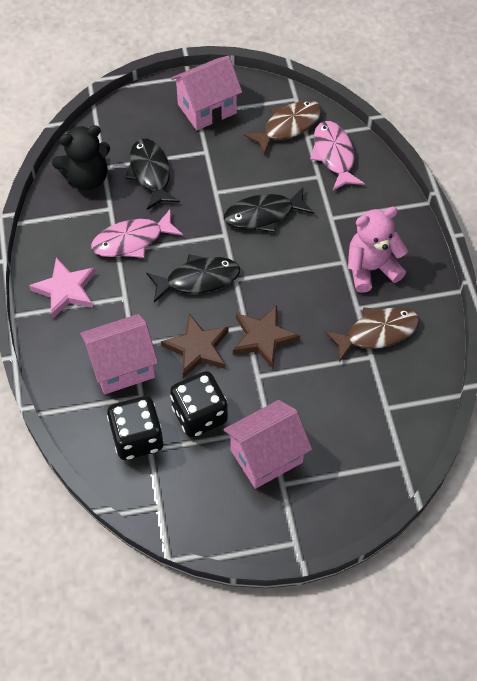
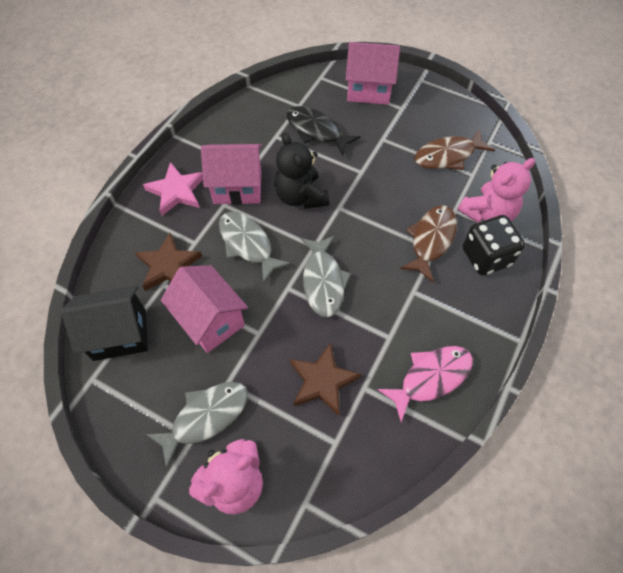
black dice: [107,396,164,460] [170,371,228,438] = 2 -> [462,215,525,276] = 1
black fish: [126,139,180,210] [146,254,240,303] [224,187,314,232] = 3 -> [286,106,361,156] = 1
black house: none = 0 -> [61,286,148,361] = 1
grey fish: none = 0 -> [146,382,248,469] [219,212,291,284] [301,236,351,318] = 3
pink fish: [91,209,183,258] [310,121,365,191] = 2 -> [377,346,473,422] = 1
pink teddy bear: [348,207,408,293] = 1 -> [189,439,263,514] [457,158,535,223] = 2

